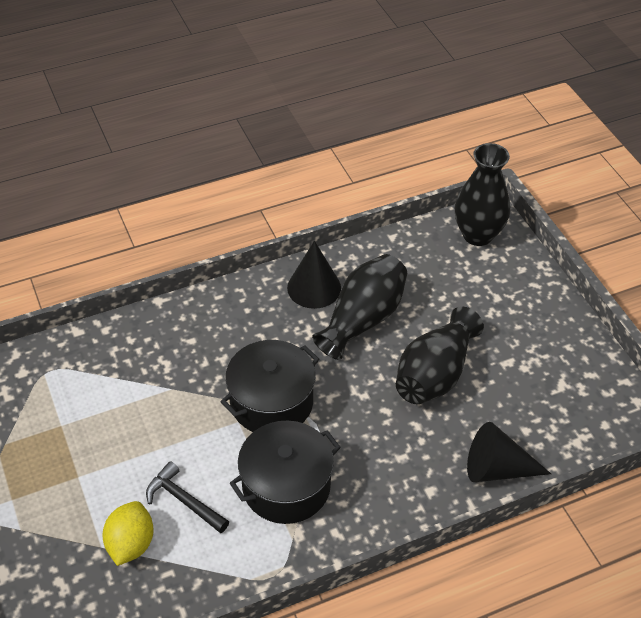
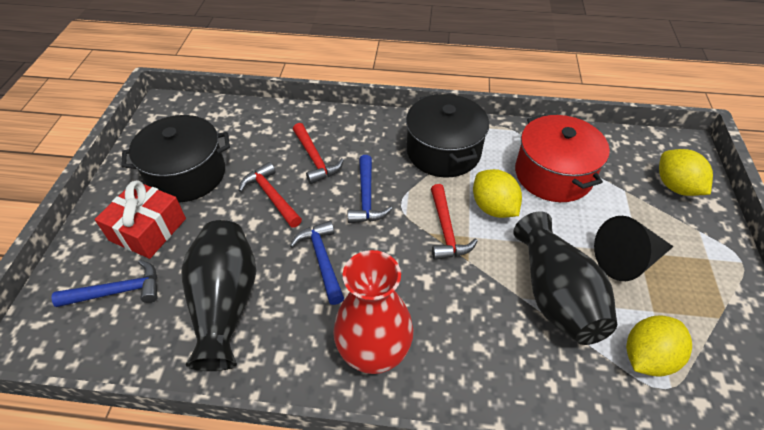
black cone: [287,241,341,309] [467,422,551,482] = 2 -> [594,216,674,281] = 1
black hammer: [146,461,229,533] = 1 -> none = 0
black vase: [312,254,407,360] [396,306,484,404] [455,143,510,246] = 3 -> [181,220,256,371] [513,212,617,345] = 2
blue hammer: none = 0 -> [51,260,157,307] [290,221,344,305] [348,155,392,223] = 3
red gift: none = 0 -> [95,180,186,259] = 1
red hammer: none = 0 -> [239,162,302,228] [293,123,344,184] [431,184,478,260] = 3
red pot: none = 0 -> [515,114,610,202] = 1
red vase: none = 0 -> [333,250,413,374] = 1
yellow lemon: [103,501,154,566] = 1 -> [473,169,522,218] [626,316,692,376] [659,149,713,196] = 3

